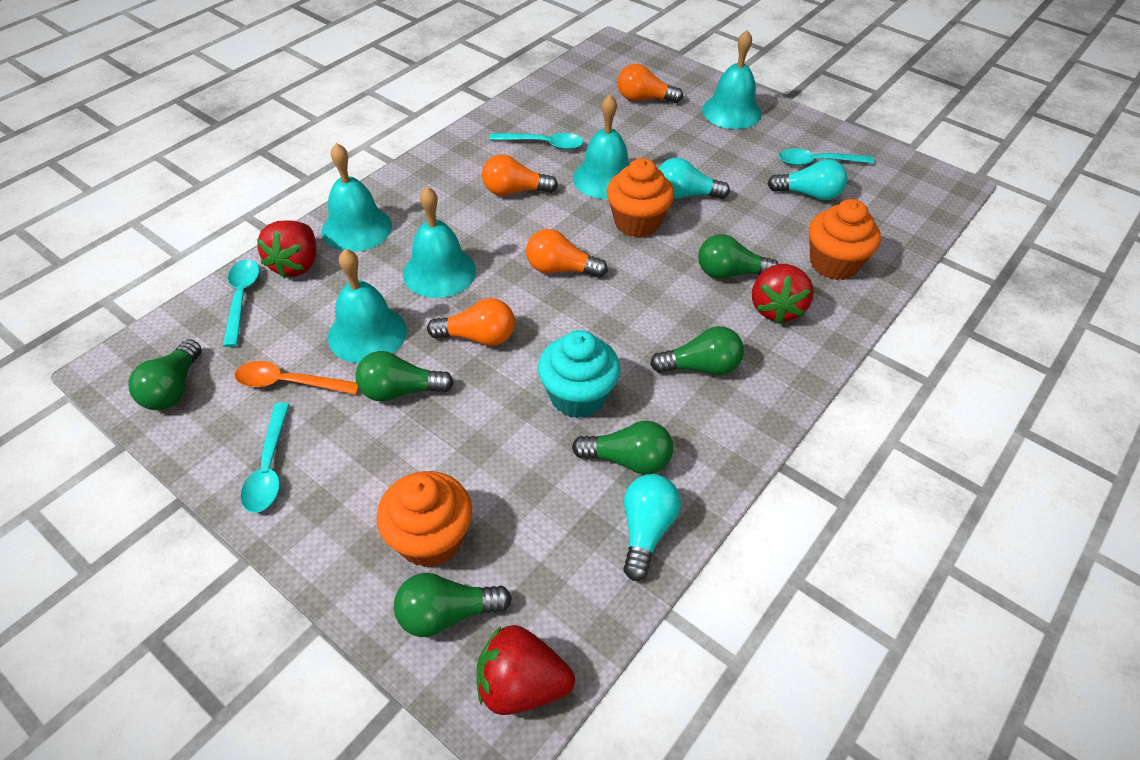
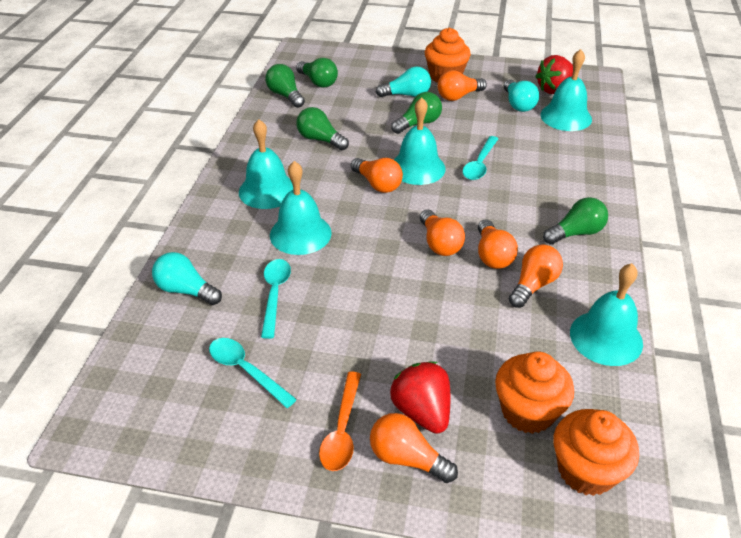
green light bulb: [128,339,202,410] [356,351,454,402] [394,573,512,637] [572,421,673,475] [650,326,744,375] [698,234,778,279] = 6 -> [265,64,305,108] [296,58,338,88] [296,107,349,150] [391,92,442,134] [543,197,608,245] = 5
orange light bulb: [427,298,515,346] [482,154,558,196] [526,229,608,278] [618,64,683,103] = 4 -> [351,158,403,193] [370,413,458,483] [420,210,465,256] [437,70,487,101] [478,219,518,269] [509,244,563,308] = 6
red strawberry: [257,221,316,278] [477,625,575,715] [752,264,814,324] = 3 -> [390,361,450,434] [535,55,573,94] = 2
turquoise cupcake: [538,330,620,418] = 1 -> none = 0
turquoise spoon: [223,259,259,347] [240,403,290,513] [489,133,583,150] [779,148,875,166] = 4 -> [209,338,297,408] [261,259,291,339] [463,136,498,180] = 3

